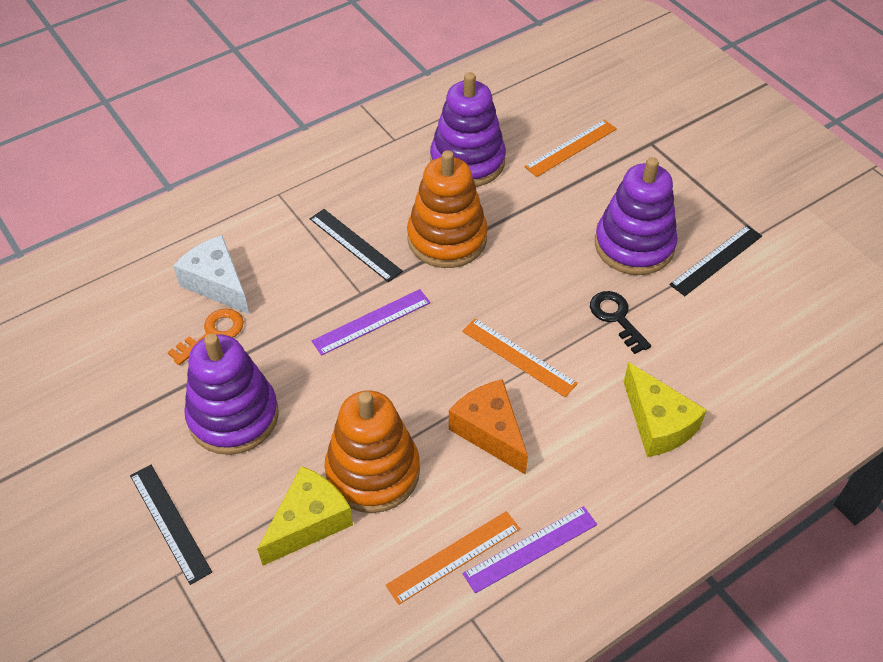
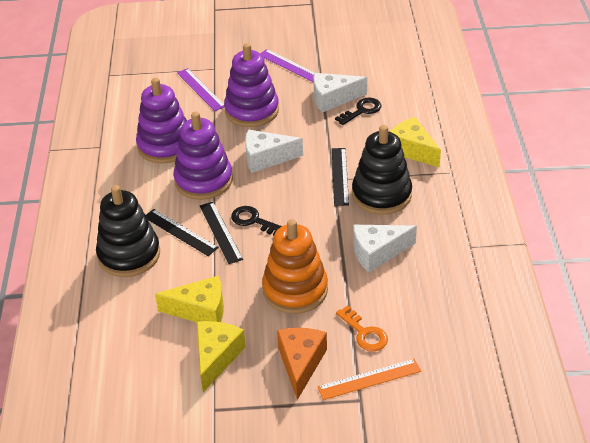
black key: [590,291,651,354] = 1 -> [231,206,282,236] [335,98,381,125] = 2
black stacking toy: none = 0 -> [96,185,160,277] [352,125,412,215] = 2
orange ruler: [386,511,520,605] [462,318,578,397] [524,119,617,177] = 3 -> [317,358,421,400] = 1
orange stacking toy: [324,391,420,513] [407,150,488,268] = 2 -> [262,219,328,314] = 1
white cheese: [173,235,249,314] = 1 -> [245,130,303,173] [313,73,367,112] [353,225,417,273] = 3
yellow cheese: [257,466,353,566] [624,362,707,457] = 2 -> [155,275,224,322] [197,321,246,392] [390,117,441,167] = 3

